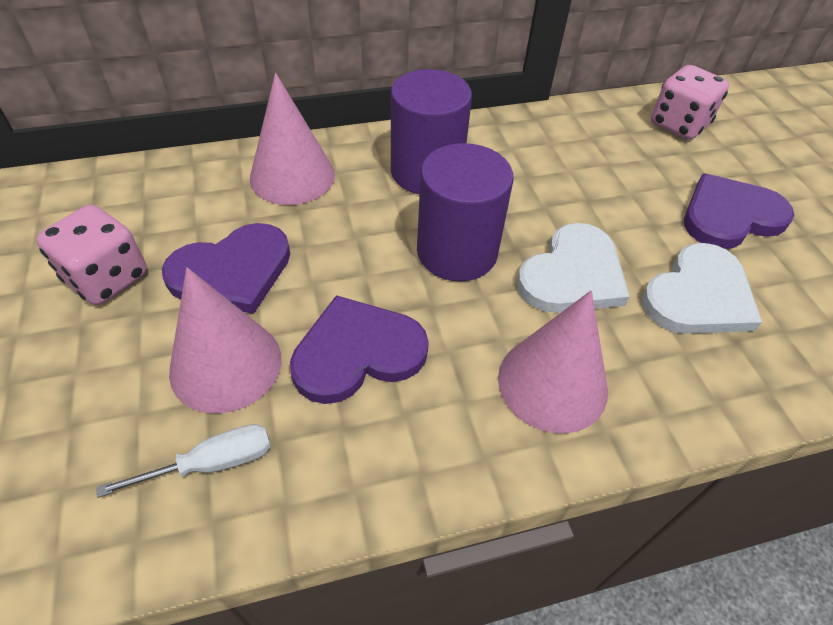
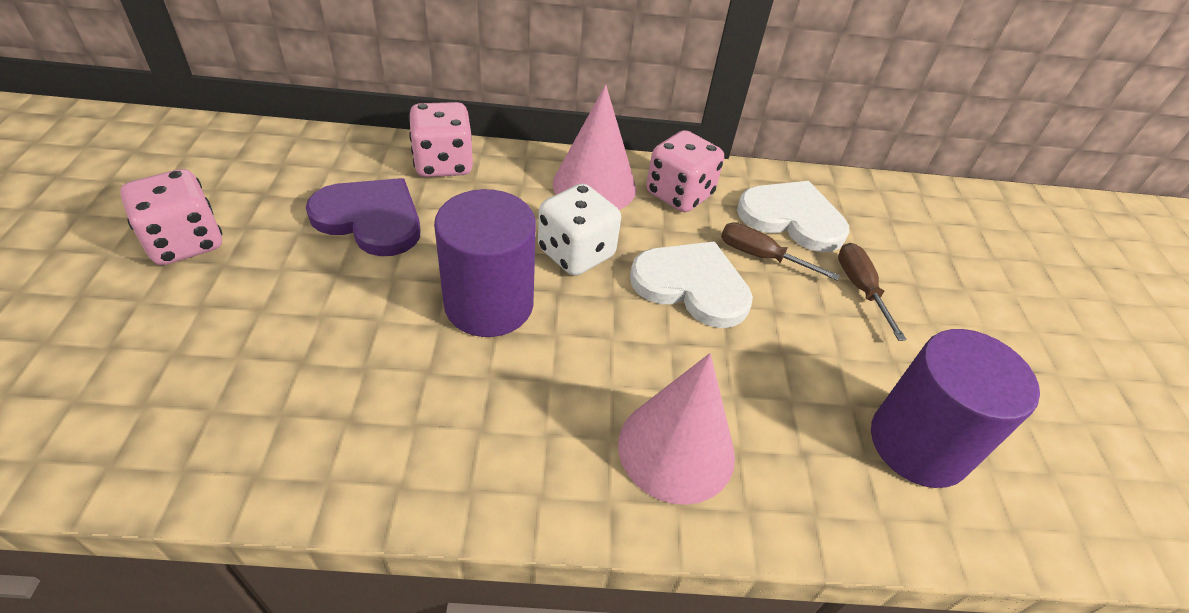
brown screwdriver: none = 0 -> [721,222,840,281] [838,243,907,341] = 2
pink cone: [169,267,282,414] [250,73,335,205] [498,290,608,433] = 3 -> [553,85,636,210] [618,353,735,505] = 2
pink dice: [37,205,147,305] [651,65,729,140] = 2 -> [120,169,222,265] [409,102,473,177] [646,130,724,212] = 3
purple heart: [162,223,290,314] [290,295,429,404] [684,173,794,249] = 3 -> [306,178,421,256] = 1
white dice: none = 0 -> [538,184,621,276] = 1
white screwdriver: [96,424,271,498] = 1 -> none = 0

